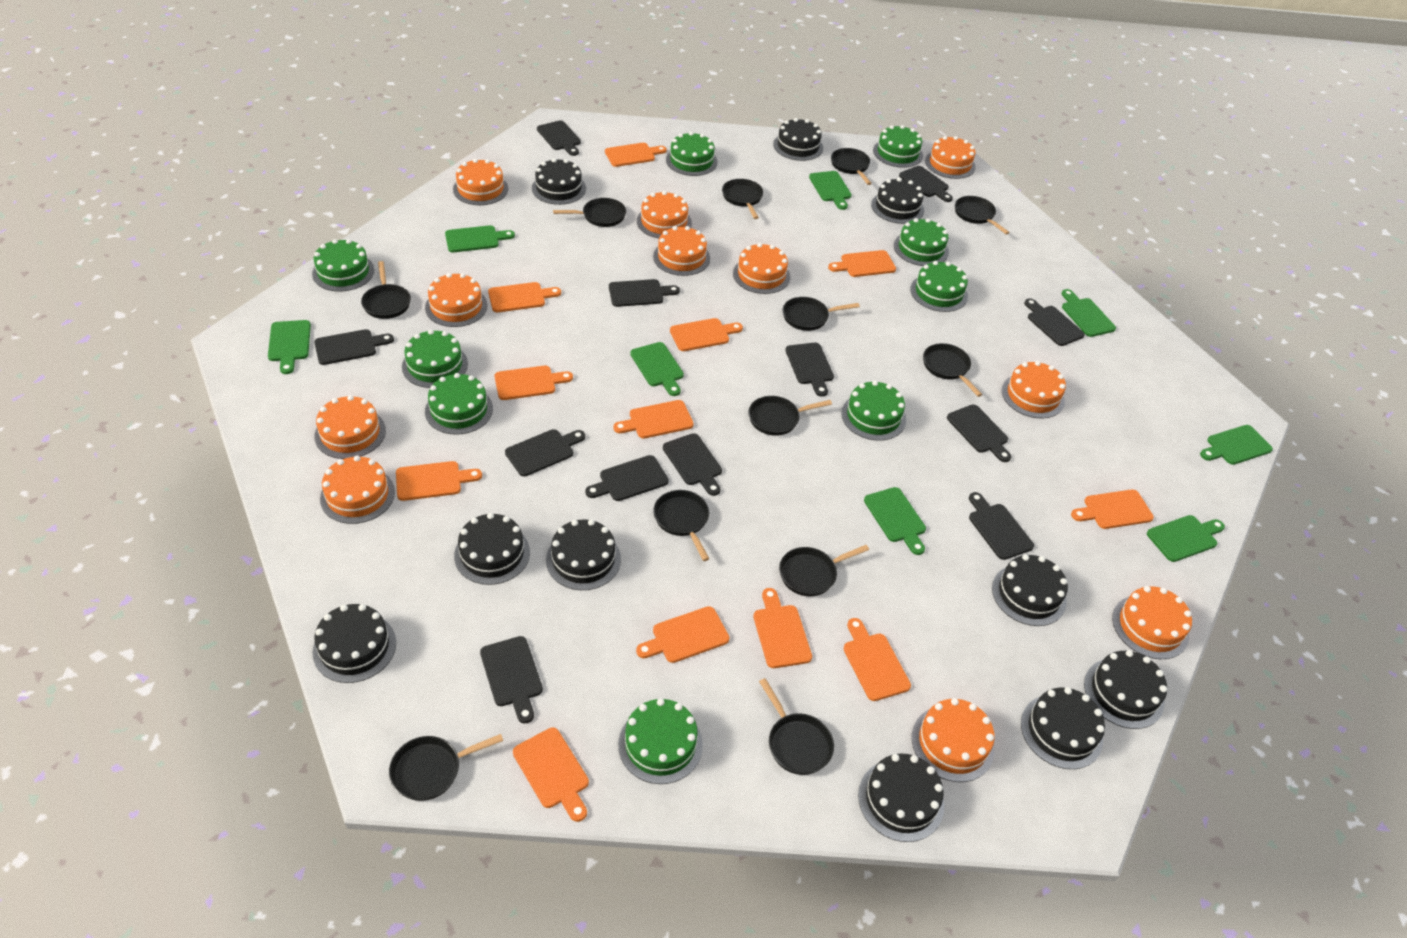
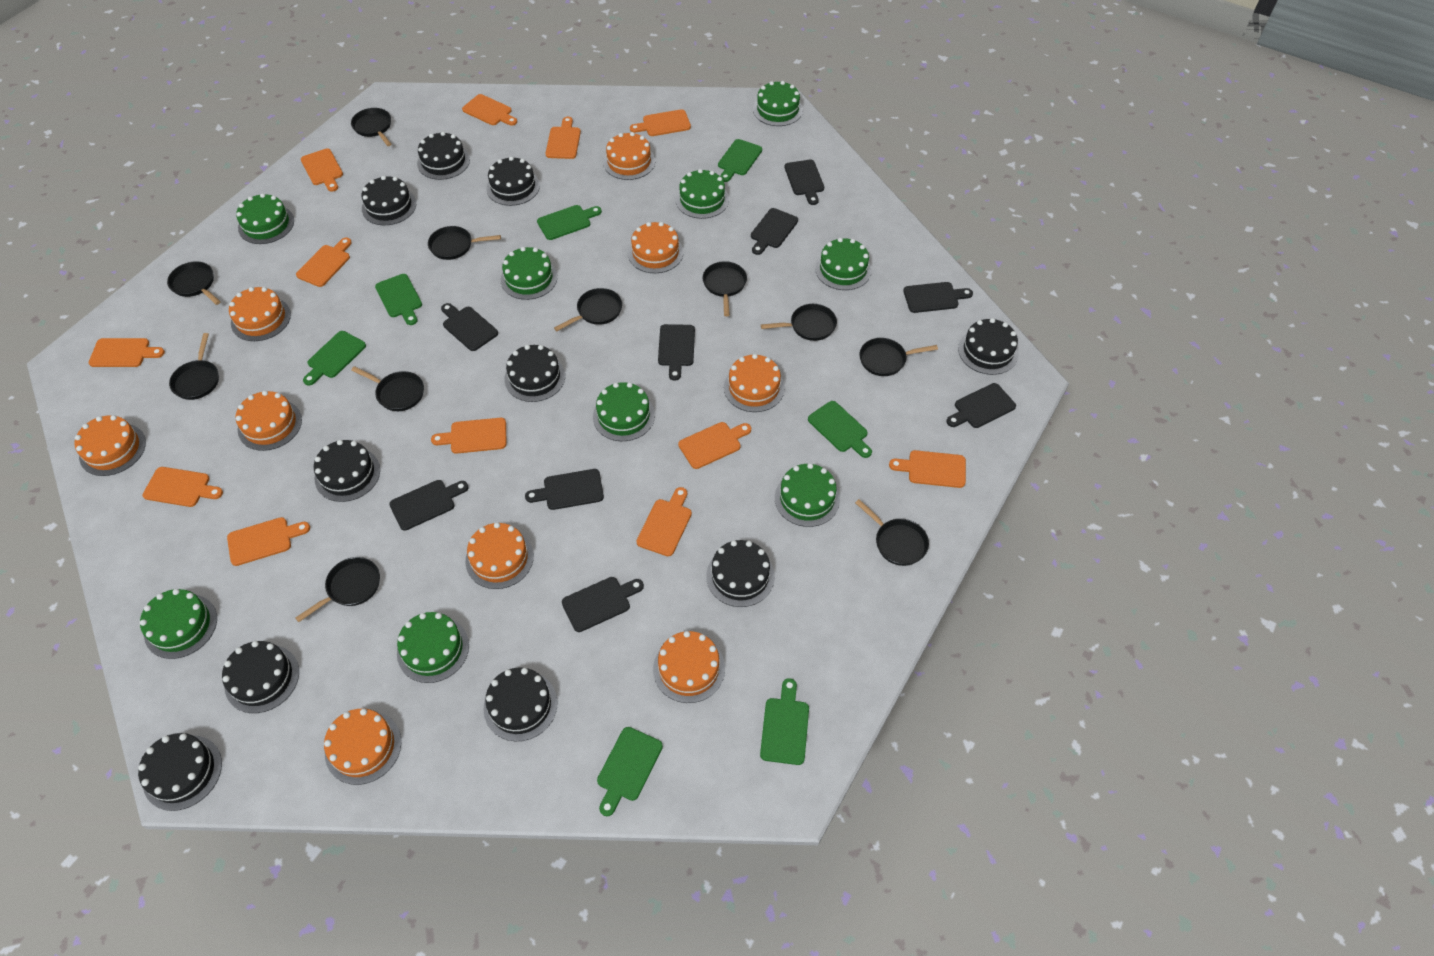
black cutting board: [314,329,394,365] [480,636,543,724] [505,429,585,476] [537,120,581,156] [585,455,669,501] [609,279,680,307] [663,433,722,496] [785,343,834,397] [899,166,953,202] [947,404,1011,462] [969,492,1034,560] [1024,298,1085,346] = 12 -> [389,480,469,531] [441,303,498,351] [525,469,604,510] [562,577,644,632] [658,324,695,381] [751,208,798,255] [785,160,824,205] [903,282,973,313] [946,383,1016,428] = 9
black pan: [361,261,411,319] [389,734,503,801] [553,198,626,227] [653,490,710,561] [722,179,764,219] [748,396,832,436] [759,678,834,775] [779,545,869,596] [783,297,860,331] [831,148,872,185] [923,343,983,397] [955,196,1010,235] = 12 -> [167,261,221,305] [169,333,219,400] [295,557,380,622] [351,108,391,146] [351,366,424,411] [428,226,501,260] [554,288,622,331] [703,261,747,317] [761,304,837,341] [855,499,929,566] [860,338,938,376] = 11
green cutting board: [268,320,311,374] [445,225,515,252] [630,342,684,396] [809,171,852,210] [864,487,926,555] [1062,289,1116,337] [1147,515,1225,562] [1200,425,1273,465] = 8 -> [303,331,366,385] [375,274,422,325] [537,205,602,240] [597,727,663,816] [718,139,762,182] [760,678,809,765] [808,401,872,458] = 7
orange cake: [314,395,386,459] [320,456,395,524] [425,273,487,327] [453,159,508,205] [637,191,692,238] [653,226,710,276] [733,243,790,294] [912,698,995,782] [925,136,976,179] [1002,361,1066,418] [1112,586,1192,659] = 11 -> [74,415,146,476] [229,287,291,341] [236,391,302,451] [324,709,401,785] [465,522,534,589] [603,132,655,180] [628,222,684,273] [653,631,725,703] [724,354,785,412] = 9

